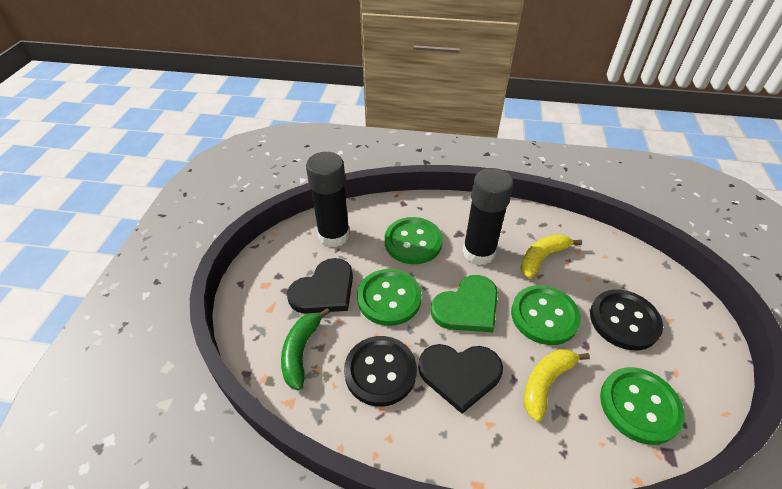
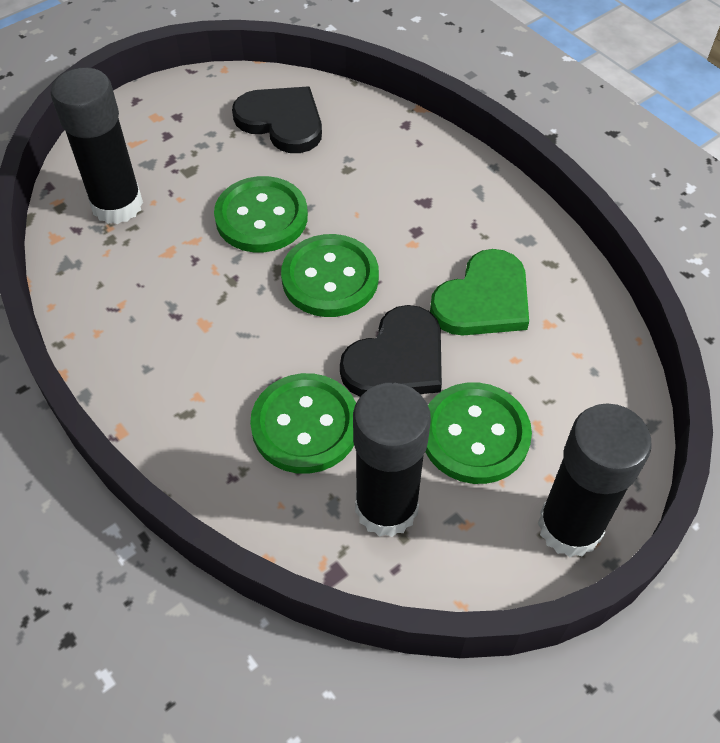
black button: [344,336,417,407] [590,290,663,350] = 2 -> none = 0
black glue stick: [306,152,350,247] [463,168,514,265] = 2 -> [50,67,143,224] [353,383,431,537] [538,403,652,557] = 3
green banana: [281,308,330,390] = 1 -> none = 0
yellow banana: [521,234,582,279] [524,349,590,422] = 2 -> none = 0

